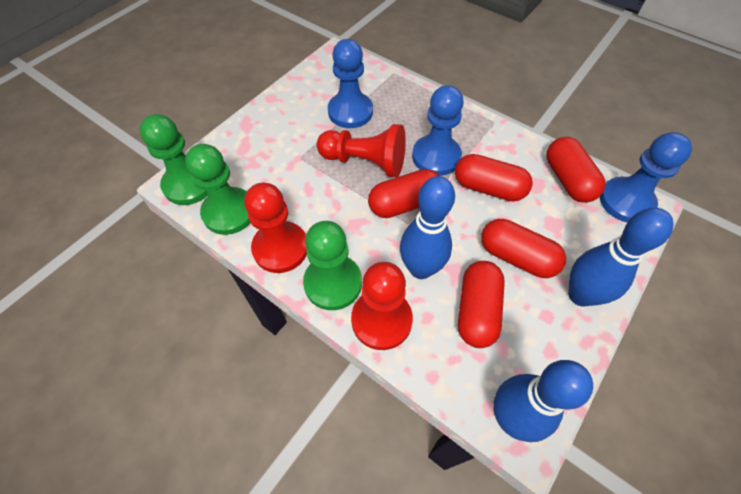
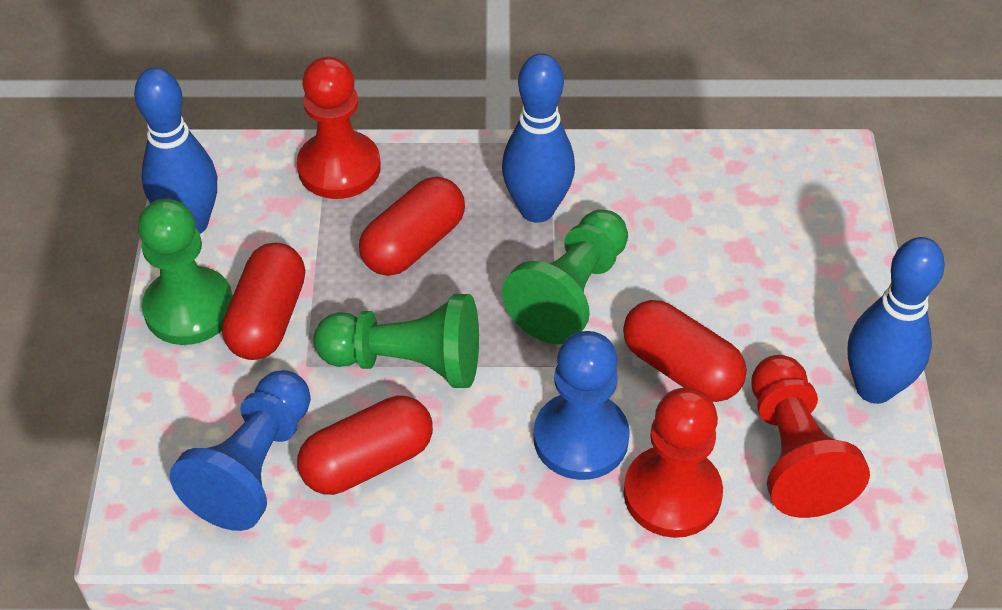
blue pawn: [328,39,373,128] [412,85,464,176] [600,132,692,222] = 3 -> [169,370,311,531] [534,331,630,480] = 2
red capsule: [368,169,439,218] [455,154,533,201] [458,261,505,348] [481,219,566,278] [546,137,605,203] = 5 -> [222,243,305,360] [297,396,433,495] [359,177,465,276] [623,300,747,402] = 4

